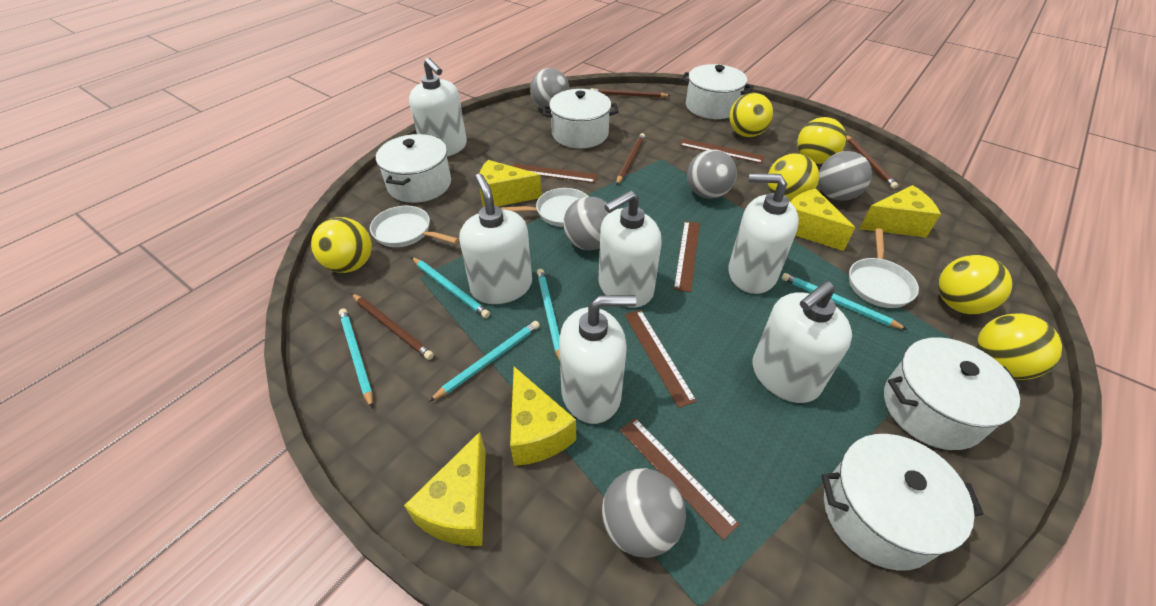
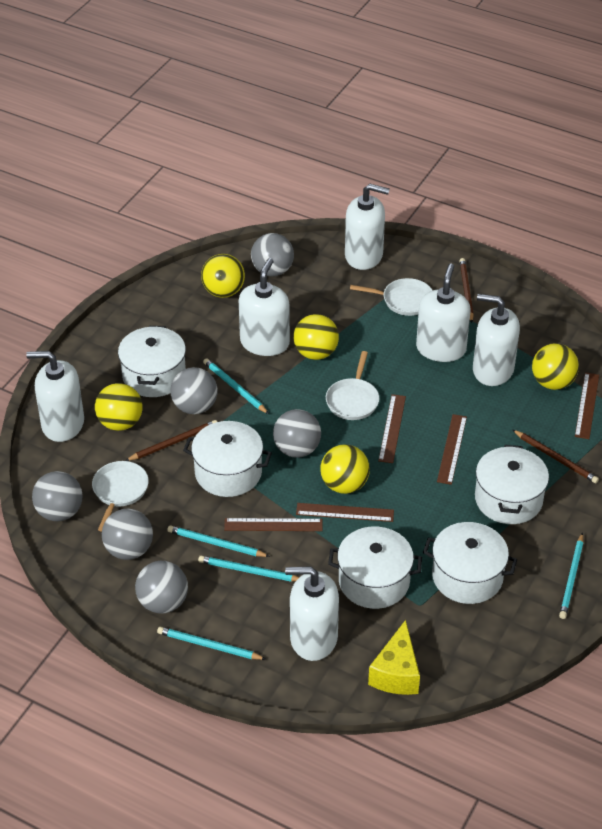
brown pencil: [351,293,434,360] [590,88,671,98] [616,133,645,185] [846,135,898,189] = 4 -> [125,420,217,461] [459,258,474,323] [513,430,599,483] = 3
grey ball: [530,68,570,110] [563,197,608,250] [602,468,686,558] [687,149,737,199] [819,151,872,201] = 5 -> [32,471,83,521] [102,509,153,560] [135,561,188,613] [170,367,218,414] [251,233,294,276] [273,409,321,458] = 6
yellow ball: [311,217,372,273] [729,93,774,137] [767,153,819,201] [797,117,846,164] [938,255,1012,315] [977,313,1062,380] = 6 -> [95,383,143,431] [201,254,245,298] [294,314,339,360] [320,444,370,494] [532,343,579,390] = 5
yellow cheese: [404,432,486,546] [479,160,542,207] [510,367,576,466] [790,188,855,251] [859,185,941,238] = 5 -> [368,620,420,695] = 1

